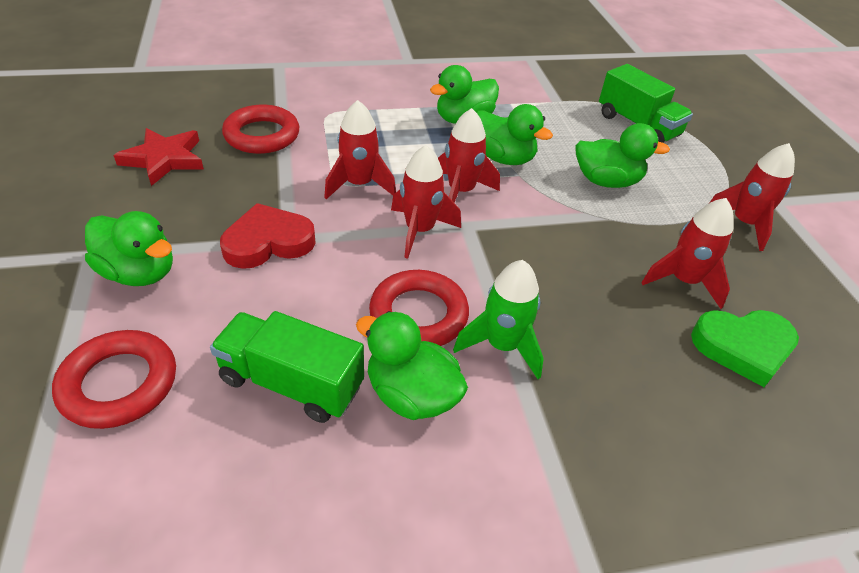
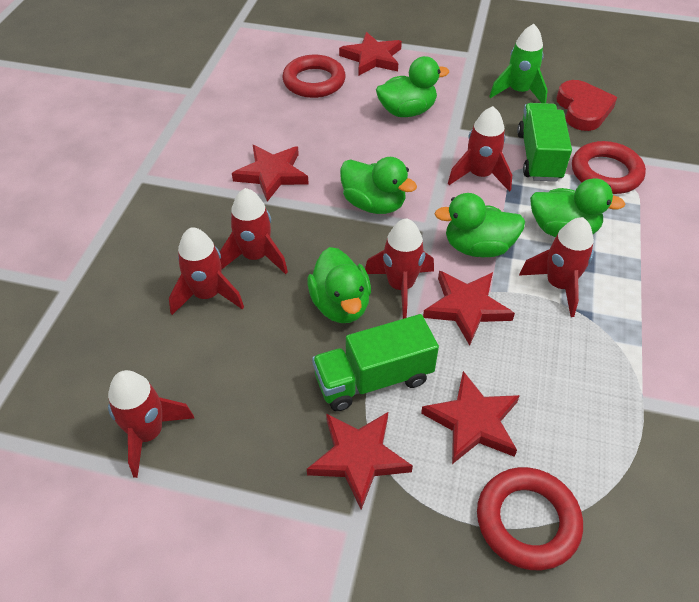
green heart: [691,310,799,387] = 1 -> none = 0
red rocket: [324,100,396,199] [391,145,461,259] [438,108,500,203] [641,198,734,309] [709,143,795,251] = 5 -> [108,370,194,478] [169,227,244,315] [220,188,288,274] [365,218,434,319] [448,106,512,192] [519,217,594,317] = 6
red star: [113,128,204,186] = 1 -> [232,145,309,202] [307,412,413,510] [339,32,402,75] [421,371,520,464] [423,271,515,346] = 5

